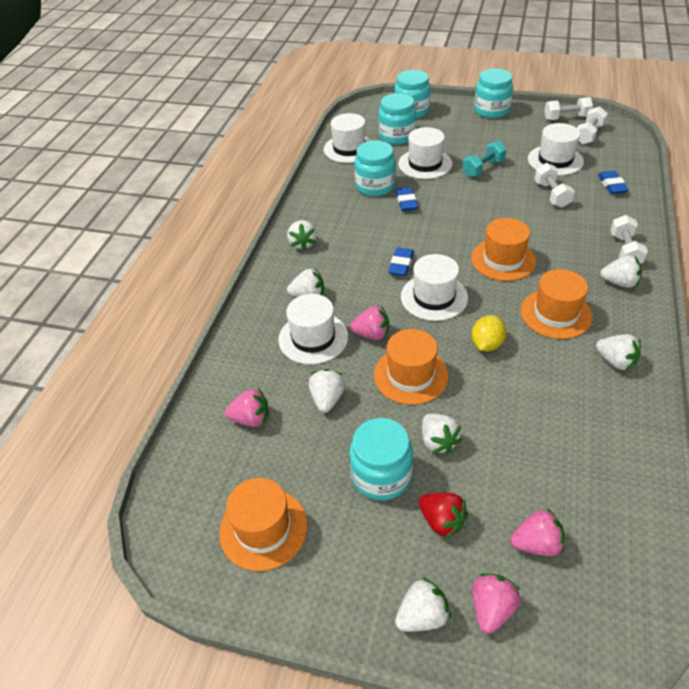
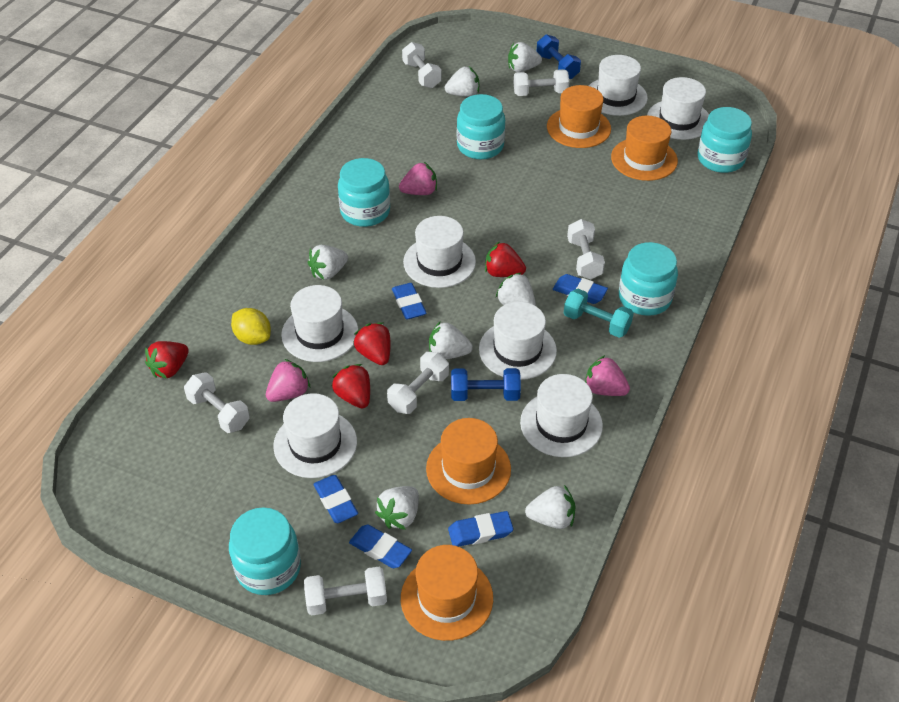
blue dumbbell: none = 0 -> [451,368,521,401] [537,34,581,79] = 2
blue eraser: [388,248,414,276] [395,187,418,211] [598,171,629,194] = 3 -> [313,475,358,523] [349,524,412,568] [392,283,427,320] [448,511,513,547] [553,274,608,304] = 5
pink strawberry: [225,388,269,427] [350,306,389,340] [472,573,520,634] [510,508,565,556] = 4 -> [266,359,310,402] [399,162,437,195] [585,355,630,396] = 3
red strawberry: [419,493,468,539] = 1 -> [145,341,189,379] [332,364,370,408] [353,322,391,365] [485,241,526,277] = 4
white dumbbell: [534,163,575,208] [544,97,593,120] [577,107,608,145] [610,215,648,264] = 4 -> [184,372,250,433] [304,567,387,615] [387,352,449,414] [402,42,441,88] [513,69,569,96] [567,219,605,279] = 6
white hat: [278,294,348,365] [324,113,372,163] [398,127,452,179] [401,254,468,321] [528,123,584,176] = 5 -> [273,393,357,478] [281,285,358,362] [403,216,476,288] [479,302,557,380] [520,374,603,457] [589,55,648,116] [647,77,709,140] = 7

